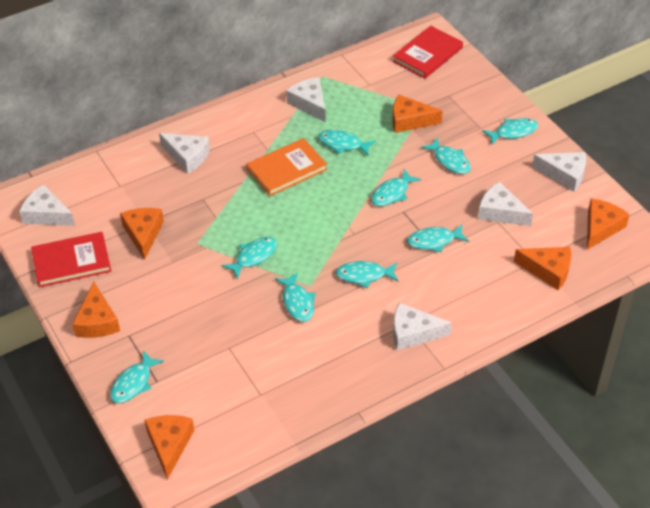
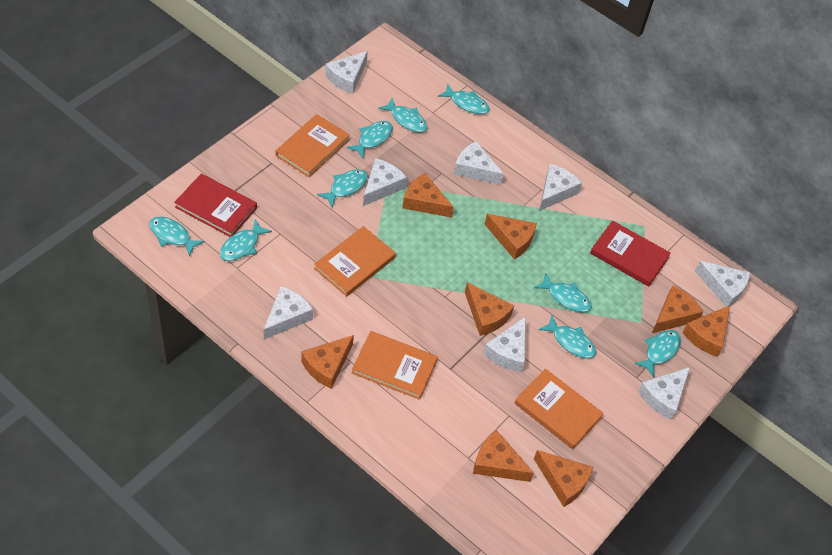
orange book: [246,138,327,196] = 1 -> [276,114,350,177] [314,226,396,297] [352,331,438,400] [515,369,604,449] = 4
orange cheese: [72,282,120,338] [120,208,164,260] [144,415,194,480] [392,95,443,133] [514,247,571,290] [587,198,630,250] = 6 -> [301,335,354,389] [402,173,454,218] [465,282,514,336] [473,430,534,482] [484,214,537,260] [534,450,593,507] [652,285,703,333] [683,305,730,357] = 8
white cheese: [19,184,75,226] [159,133,210,174] [286,77,326,122] [393,303,452,350] [478,182,533,226] [532,152,586,192] = 6 -> [264,286,313,340] [325,51,368,94] [363,158,407,206] [454,141,504,185] [483,316,526,372] [539,164,582,211] [638,367,690,420] [695,261,750,307] = 8

